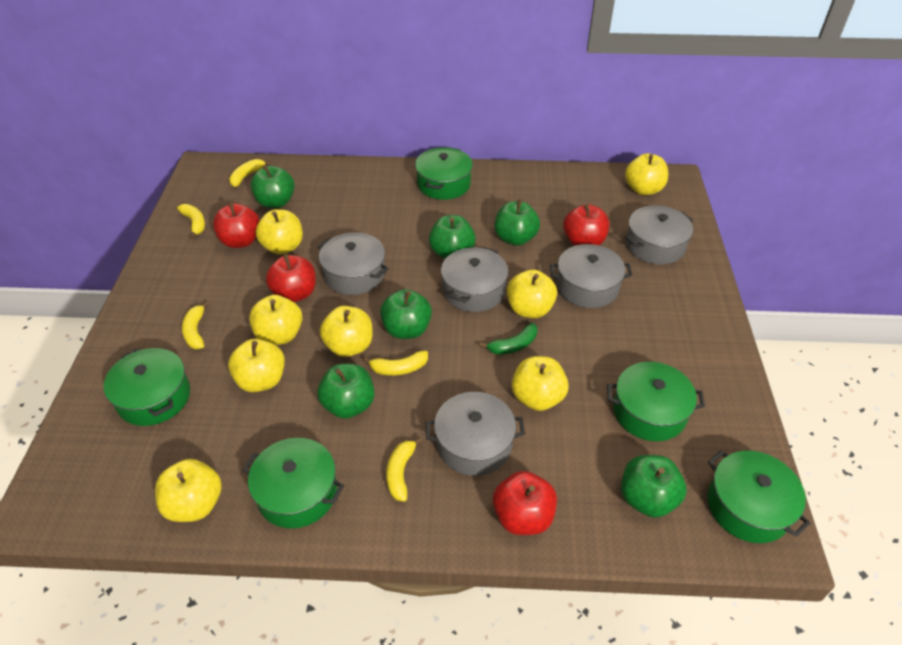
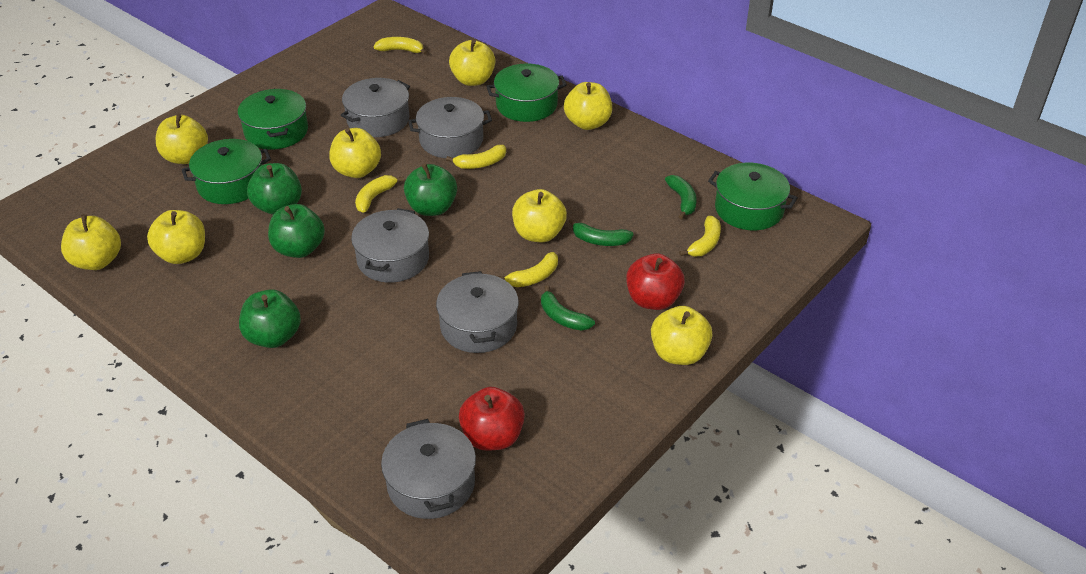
green apple: [250,165,295,208] [317,364,375,419] [380,289,432,339] [429,215,476,259] [494,199,540,246] [621,455,687,518] = 6 -> [239,289,301,348] [247,163,302,215] [268,204,325,258] [404,163,457,216] = 4
green banana: [480,323,537,355] = 1 -> [541,285,595,331] [569,219,634,246] [665,175,697,219] = 3
green pot: [104,348,190,426] [242,438,344,529] [415,147,473,200] [607,362,705,441] [708,450,811,543] = 5 -> [182,139,271,204] [238,88,308,149] [486,63,567,122] [708,163,798,230] = 4
red apple: [213,202,260,248] [266,254,316,302] [493,471,557,535] [563,204,609,246] = 4 -> [459,387,525,451] [626,254,685,310] = 2

